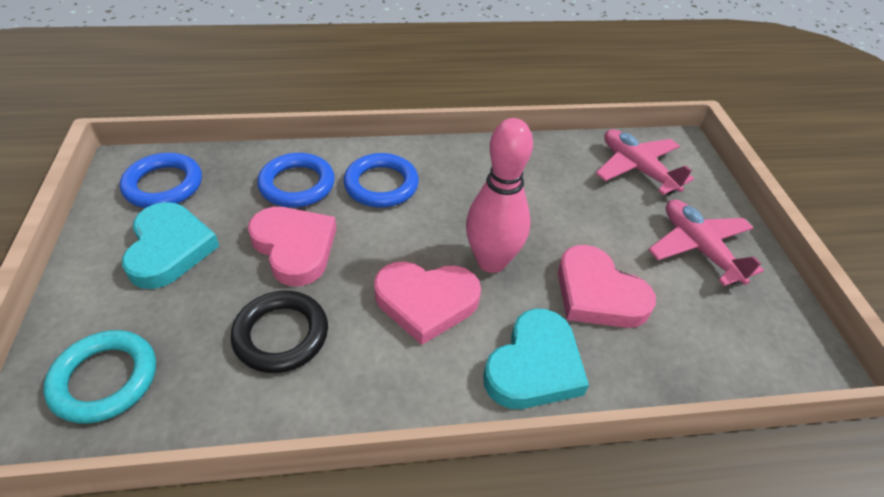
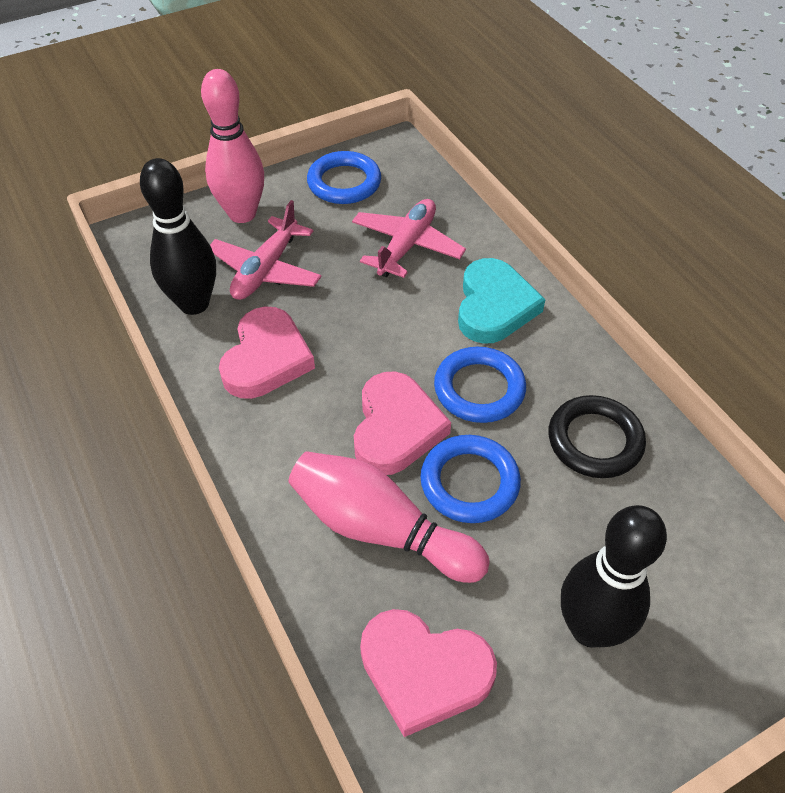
black bowling pin: none = 0 -> [140,158,216,315] [561,505,667,648] = 2
pink bowling pin: [466,118,533,273] = 1 -> [201,69,264,223] [288,451,490,583] = 2
turquoise heart: [122,202,219,289] [483,309,589,409] = 2 -> [458,258,546,344] = 1
turquoise ring: [43,330,156,424] = 1 -> none = 0

